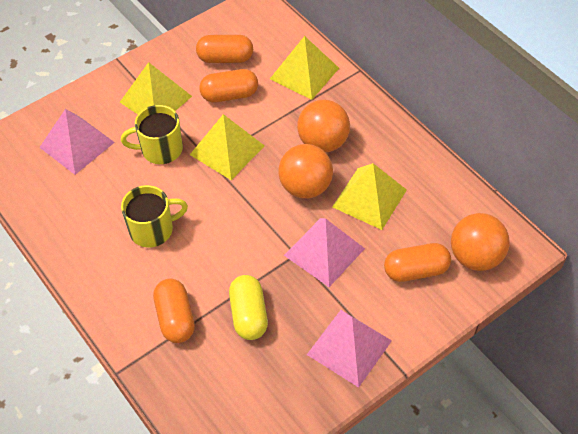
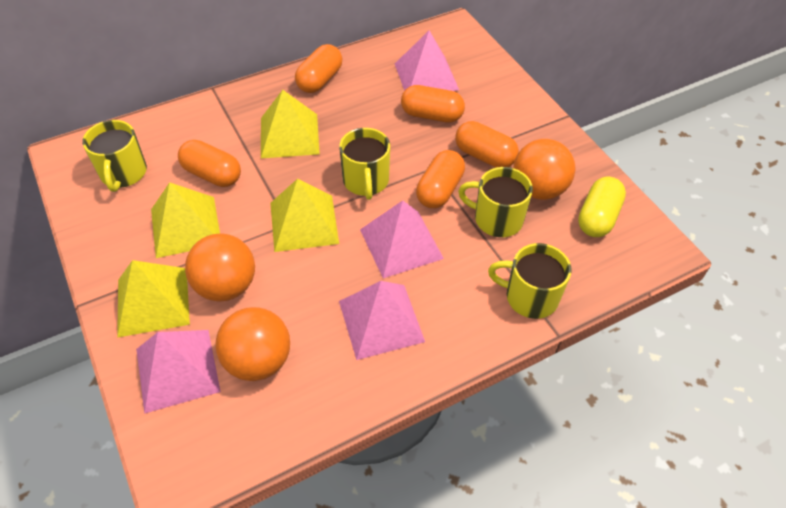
orange capsule: [153,279,195,343] [196,35,253,63] [199,69,258,102] [384,243,451,282] = 4 -> [178,140,241,187] [295,44,342,93] [401,85,465,123] [416,150,465,208] [455,121,519,168] = 5
pink pyramid: [39,109,115,175] [284,218,365,287] [307,310,392,388] = 3 -> [136,330,221,414] [339,281,425,360] [360,200,444,278] [395,30,459,91] = 4
yellow mug: [121,105,183,164] [121,185,188,248] = 2 -> [82,120,147,192] [339,128,390,200] [458,167,533,237] [488,243,572,319] = 4

